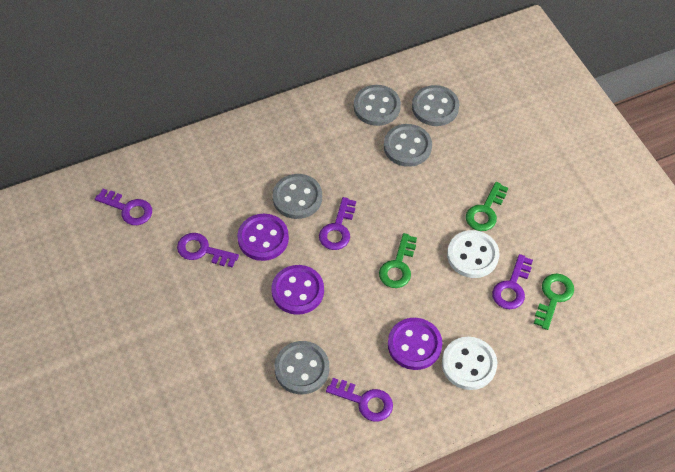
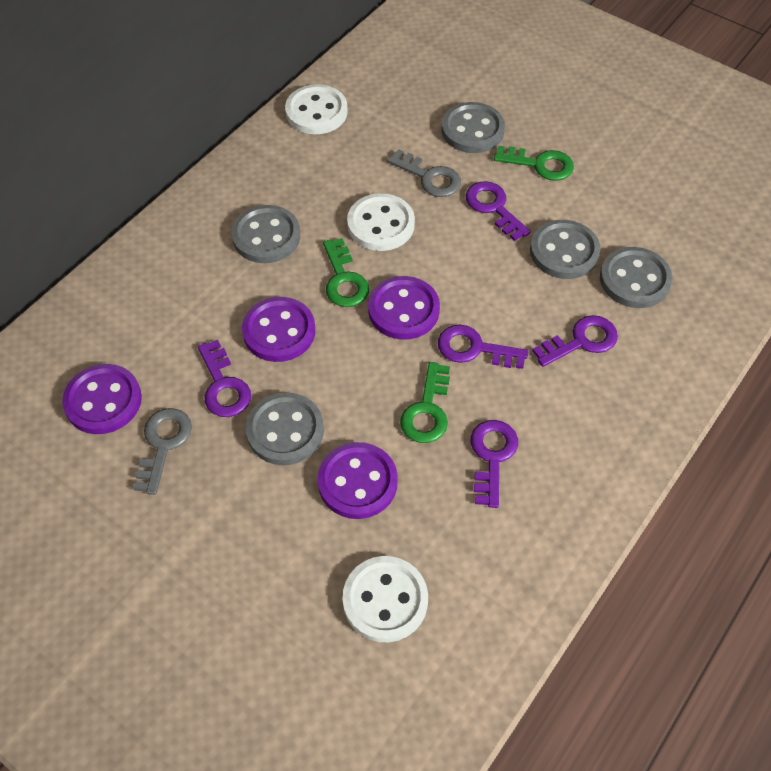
grey key: none = 0 -> [133,408,192,495] [387,149,461,197] = 2
purple button: [237,214,289,261] [271,265,324,315] [388,318,442,370] = 3 -> [62,364,142,434] [242,297,315,362] [318,442,398,519] [368,276,440,340] = 4
white button: [442,337,497,390] [447,230,500,278] = 2 -> [285,84,348,134] [342,556,428,642] [347,193,415,251] = 3

